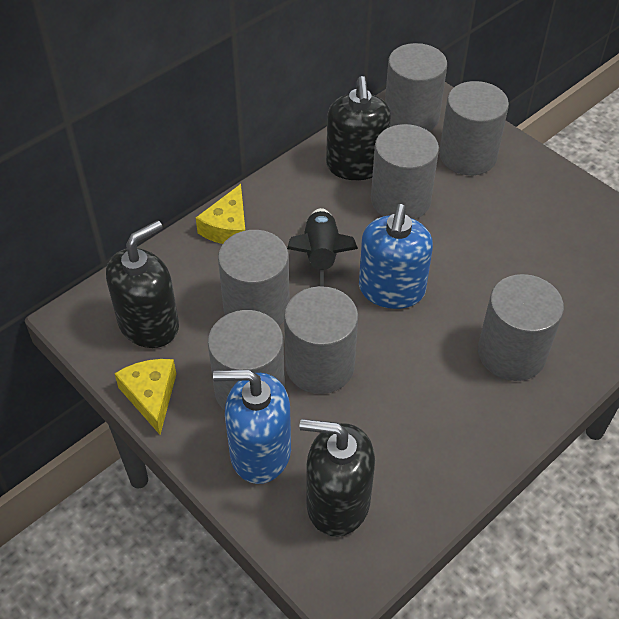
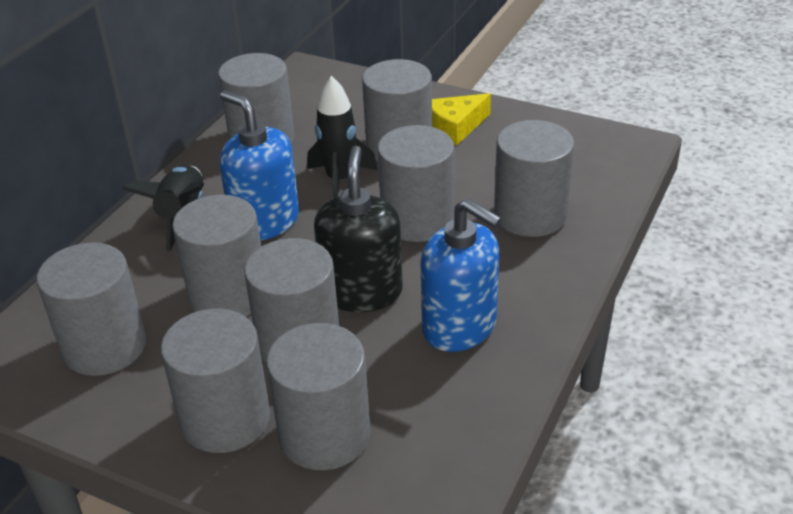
black rocket: [287,208,358,287] = 1 -> [122,165,204,251] [307,76,378,199] = 2
black soap dispenser: [106,220,179,348] [300,419,375,537] [326,76,391,180] = 3 -> [314,146,403,312] = 1
grey cylinder: [208,310,285,410] [218,230,290,326] [284,286,358,394] [371,124,439,220] [385,43,447,131] [439,81,509,175] [478,274,564,381] = 7 -> [36,242,146,376] [161,309,270,453] [172,195,261,316] [218,53,294,144] [244,238,339,362] [266,323,371,470] [362,59,432,161] [377,125,455,242] [494,120,574,237] = 9
yellow cheese: [114,359,176,435] [196,184,245,244] = 2 -> [432,93,491,145] = 1

